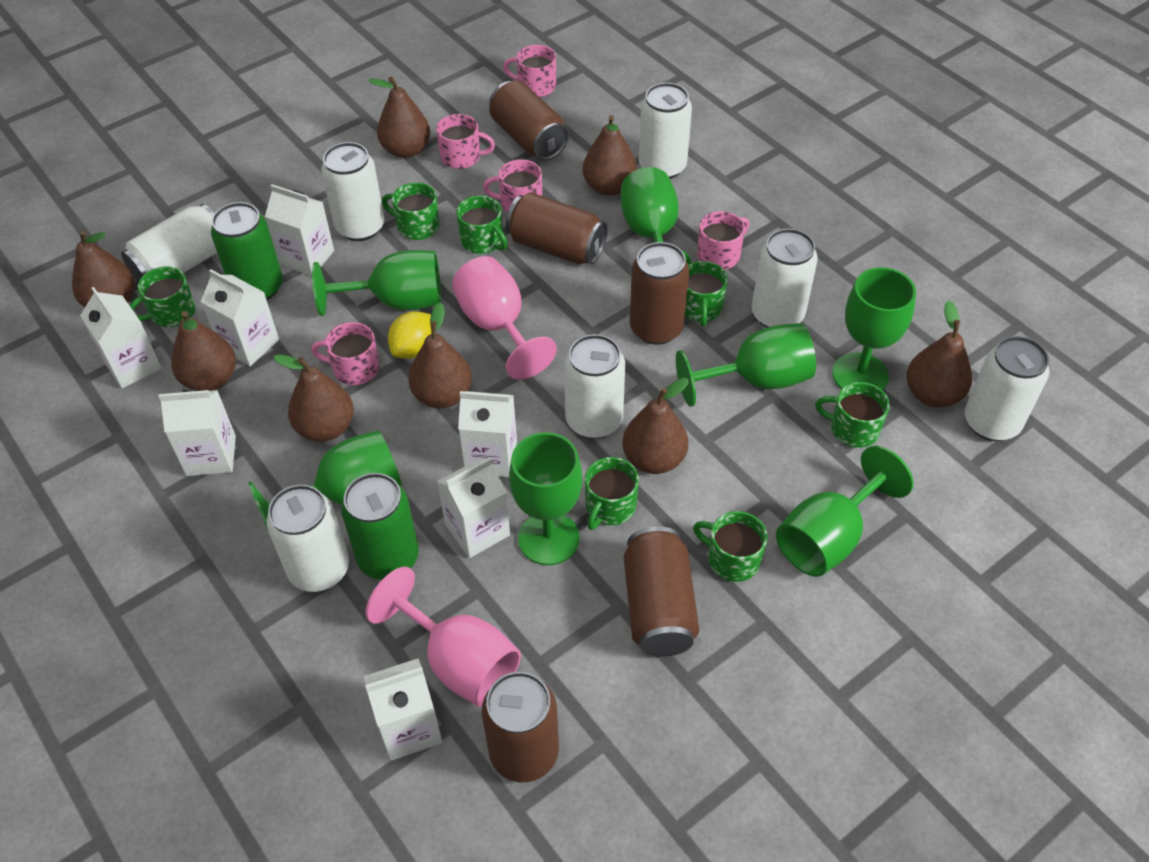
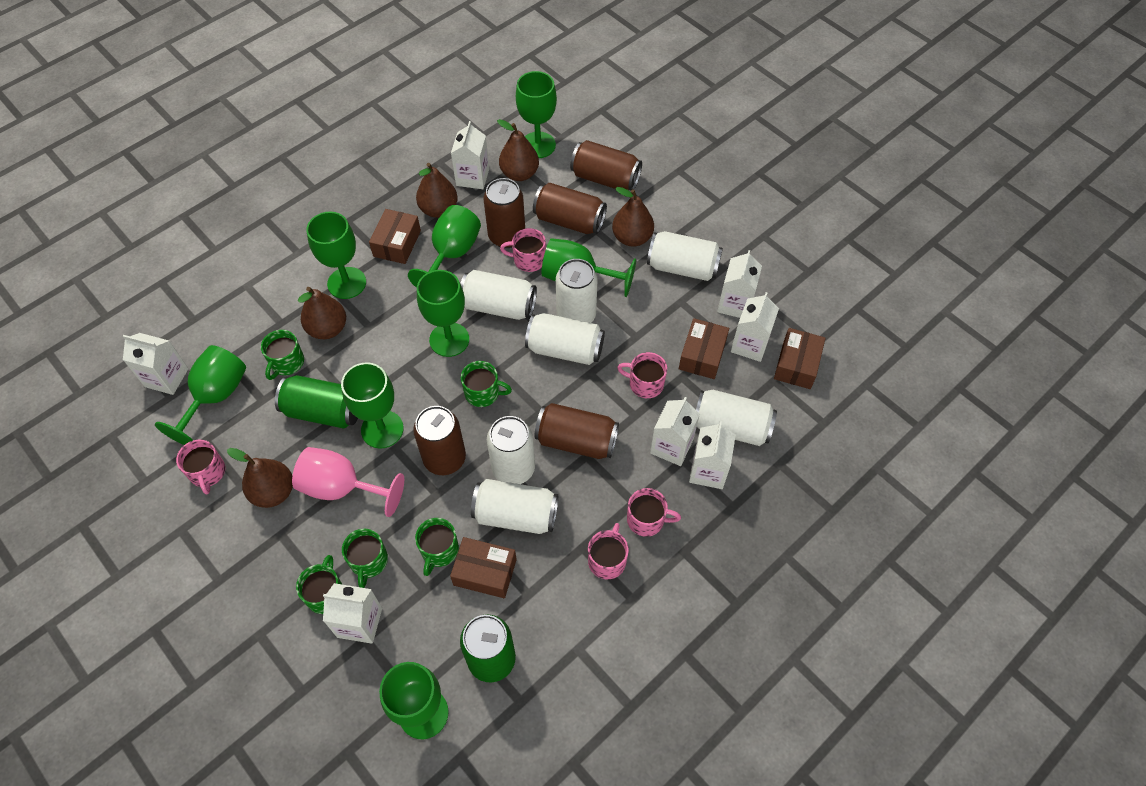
brown box: none = 0 -> [369,209,421,264] [450,537,517,598] [679,318,729,379] [774,328,826,389] = 4
brown pear: [72,231,135,307] [171,311,236,391] [273,354,354,442] [369,76,430,158] [408,302,472,408] [583,115,637,196] [622,378,689,474] [906,301,972,407] = 8 -> [227,448,293,508] [298,287,346,339] [416,163,458,218] [497,119,539,181] [612,187,654,247] = 5
green goblet: [248,430,402,530] [312,250,441,316] [509,432,582,565] [621,167,691,265] [676,323,816,407] [776,446,914,577] [832,267,916,390] = 7 -> [155,345,246,445] [306,212,366,299] [341,362,404,449] [379,662,449,739] [408,205,481,288] [417,270,469,357] [516,71,557,158] [542,238,636,297] = 8
green mug: [129,266,196,327] [382,182,440,240] [456,196,508,254] [585,457,639,530] [685,261,728,326] [693,511,767,582] [815,382,890,448] = 7 -> [261,330,304,380] [296,555,343,614] [342,529,388,588] [415,518,459,576] [461,361,512,407] = 5
pink goblet: [366,567,521,707] [452,256,557,380] = 2 -> [292,447,404,517] = 1
yellow lemon: [388,311,432,359] = 1 -> none = 0

